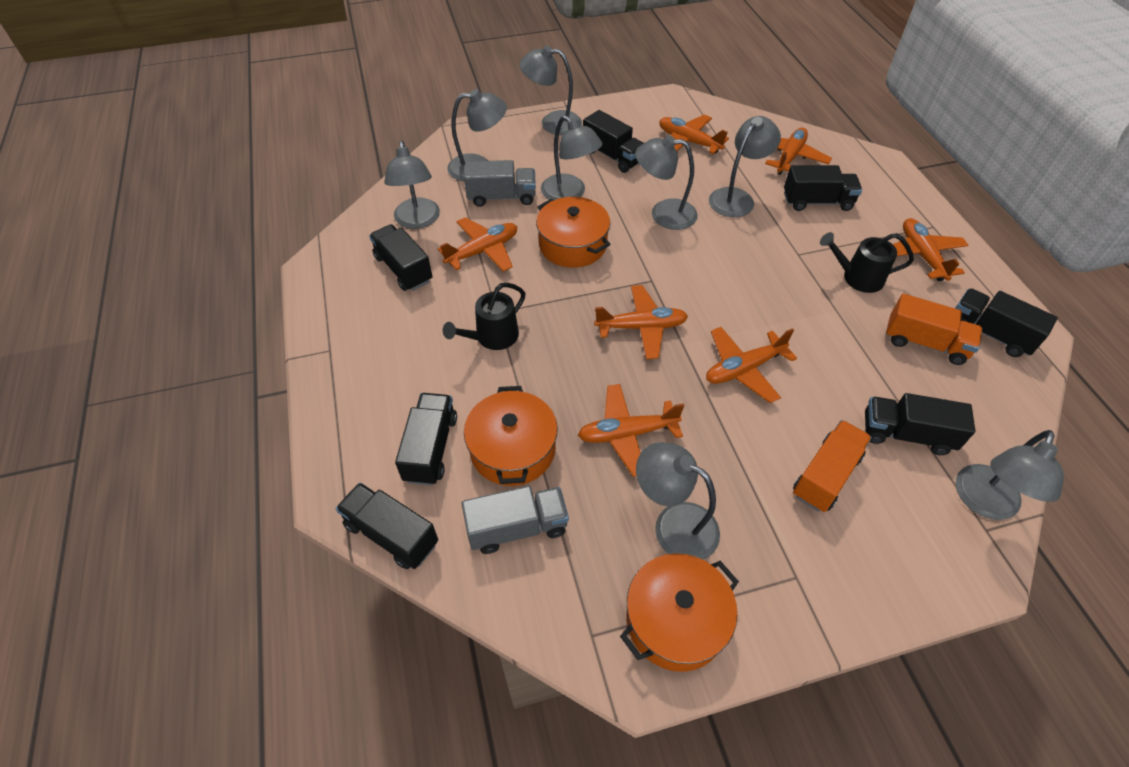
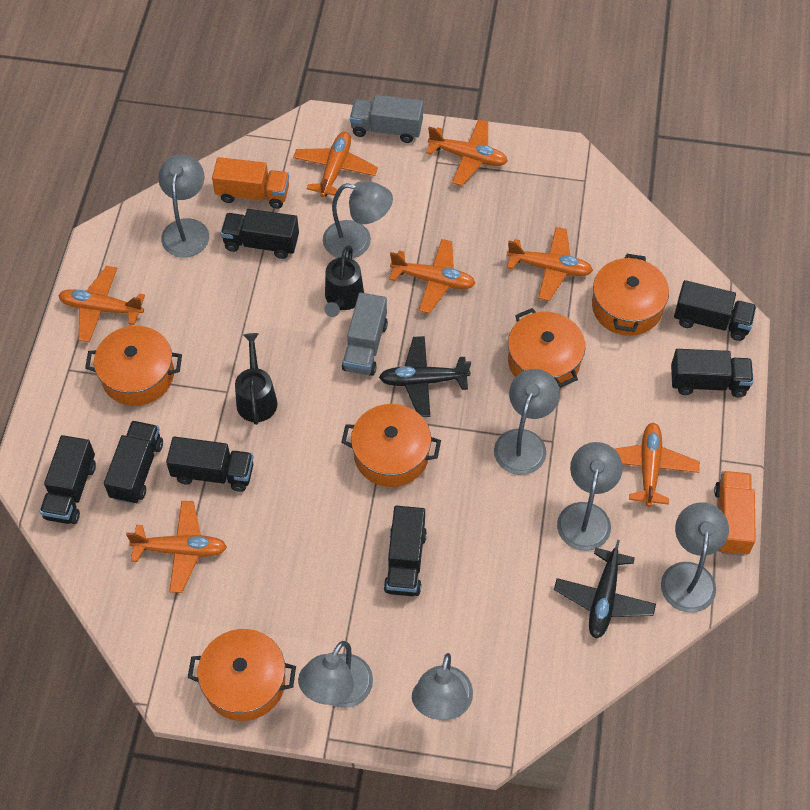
black plane: none = 0 -> [379,336,471,417] [554,540,656,638] = 2
grey lamp: [384,141,440,229] [447,89,507,181] [519,46,582,135] [541,115,603,200] [635,135,698,230] [636,442,720,560] [709,116,781,217] [956,430,1064,520] = 8 -> [158,154,209,258] [298,641,373,708] [323,182,393,259] [412,653,473,720] [494,369,560,475] [557,442,623,551] [661,503,729,613] = 7
orange pot: [464,386,558,486] [536,197,611,268] [620,553,739,672] = 3 -> [85,326,182,406] [188,629,296,721] [341,404,441,487] [508,308,585,389] [592,254,669,336] = 5

